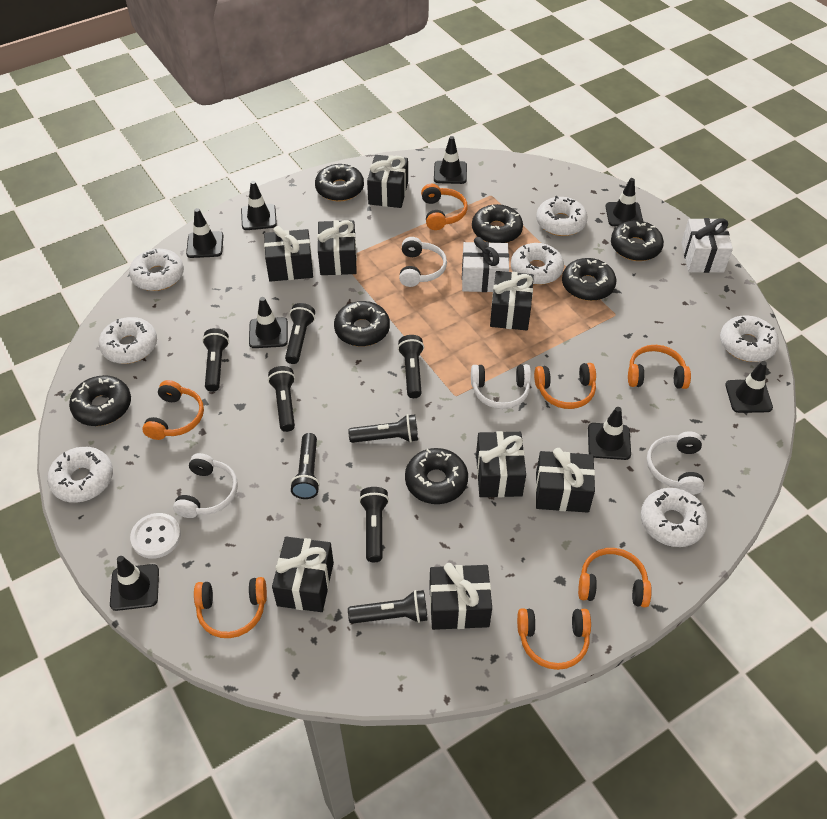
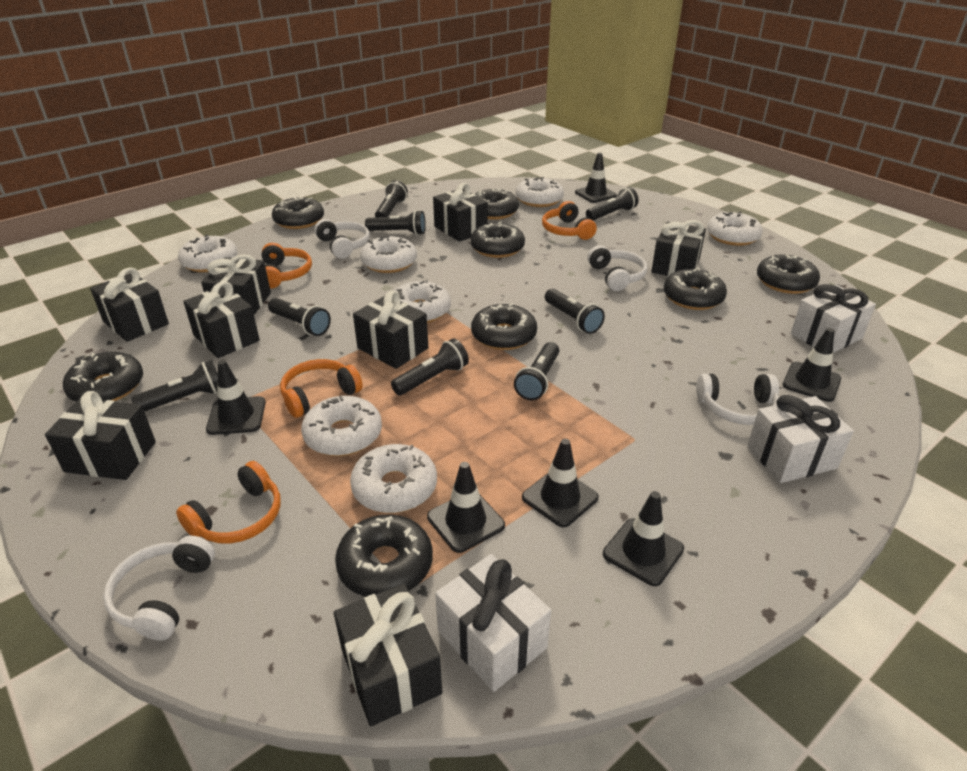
black donut: [69,375,131,426] [315,164,364,201] [334,301,390,347] [405,448,468,504] [472,204,523,243] [562,258,616,301] [611,221,664,261] = 7 -> [63,352,143,402] [272,197,324,229] [335,514,433,597] [470,221,525,258] [471,303,537,350] [475,189,519,220] [664,268,727,310] [757,255,820,294] = 8
black traffic cone: [110,556,159,611] [186,208,223,258] [241,181,277,230] [249,297,288,348] [434,136,467,184] [588,407,631,460] [605,178,643,226] [725,361,773,413] = 8 -> [206,360,266,435] [427,462,505,553] [522,439,599,527] [575,153,617,203] [603,491,684,586] [783,328,841,402] = 6
orange headphones: [142,380,204,440] [194,577,267,638] [421,184,468,230] [517,608,591,670] [534,363,596,409] [578,548,652,607] [628,345,691,389] = 7 -> [176,461,281,544] [262,243,312,289] [280,359,363,418] [542,201,597,240] = 4
white button: [130,513,181,559] = 1 -> none = 0
white gift: [462,237,509,292] [681,218,733,273] = 2 -> [435,554,551,692] [747,395,854,483] [791,284,876,353] = 3

